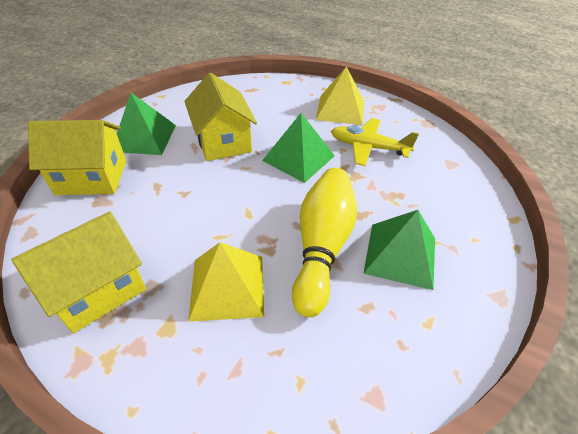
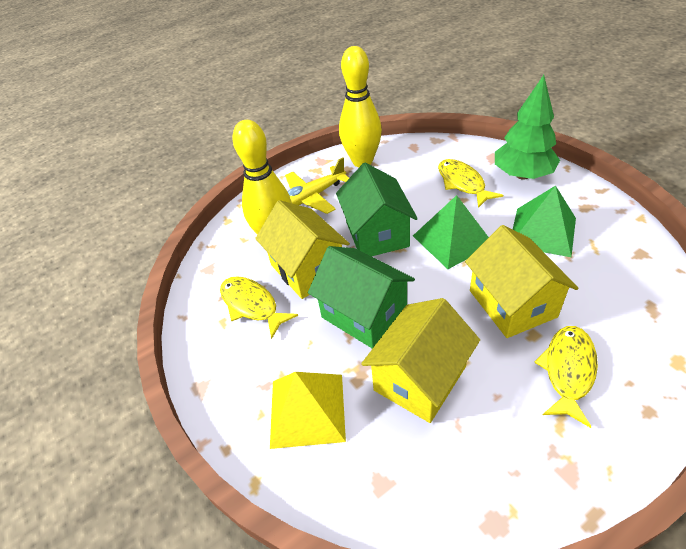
green house: none = 0 -> [308,246,415,349] [336,163,418,257] = 2
green pyramid: [117,93,176,155] [262,113,335,183] [363,210,435,290] = 3 -> [413,195,489,269] [513,186,576,257] = 2
green tree: none = 0 -> [495,75,560,180] = 1
yellow bowling pin: [292,168,357,317] = 1 -> [232,120,292,234] [339,46,382,167] = 2
yellow fish: none = 0 -> [220,276,298,339] [438,159,503,208] [534,326,598,428] = 3
yellow pyramid: [188,242,264,322] [316,67,364,125] = 2 -> [270,372,346,449] = 1

